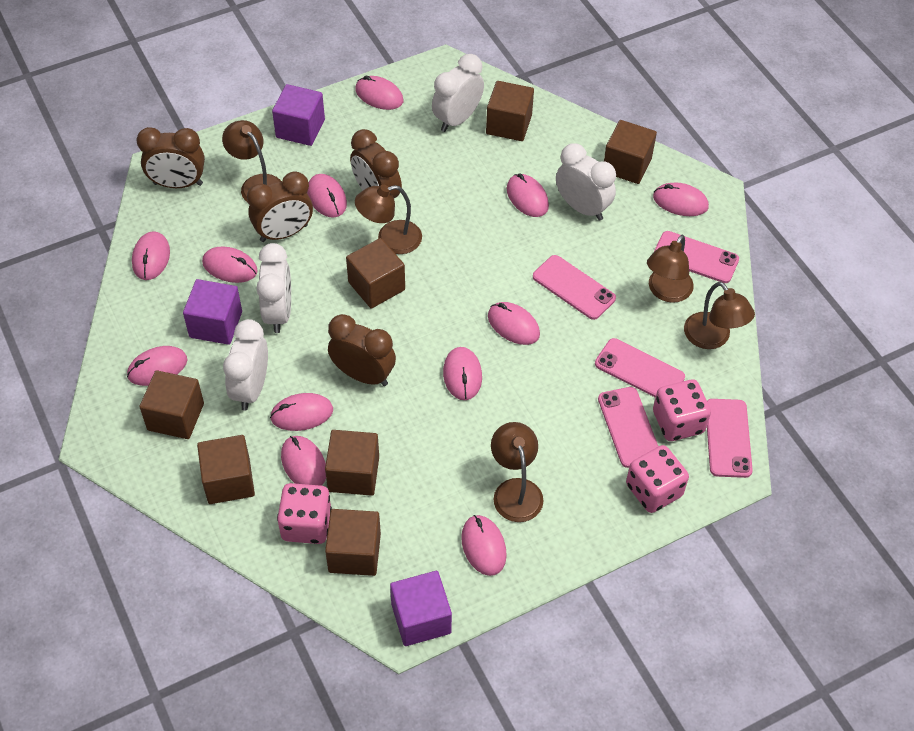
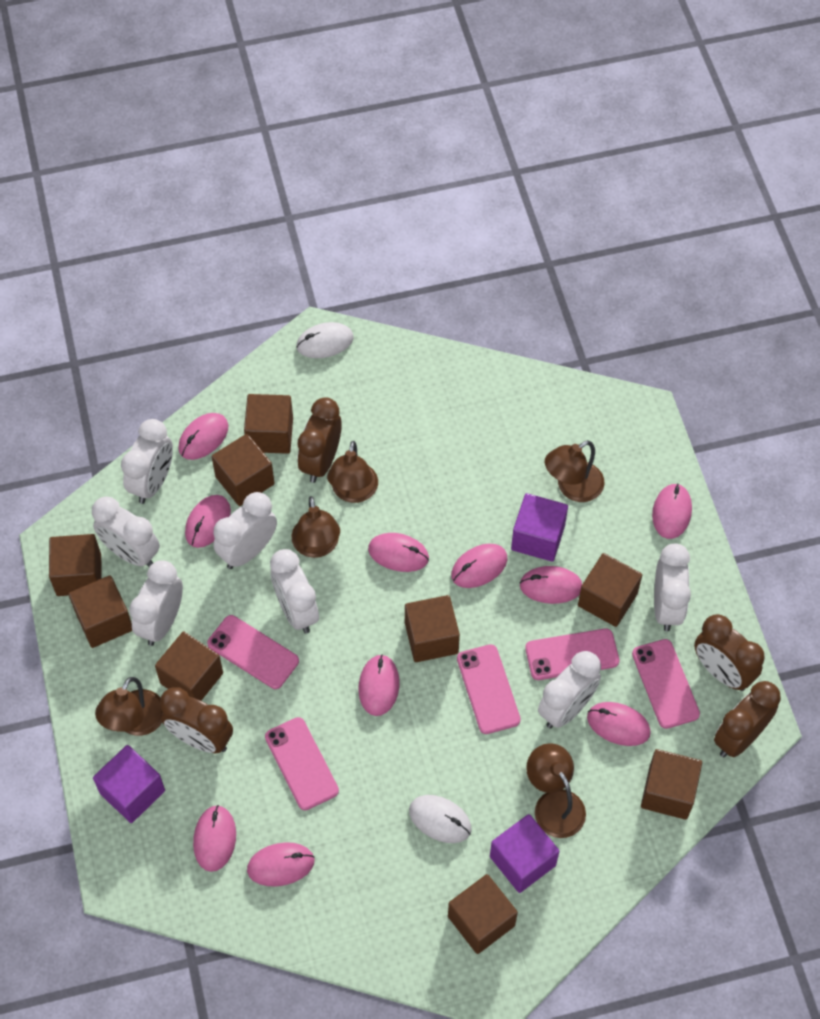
brown cube: [139,370,204,439] [197,435,255,504] [325,430,379,496] [325,509,381,576] [346,238,405,309] [486,81,534,141] [604,120,657,184] = 7 -> [49,534,101,596] [69,575,132,648] [155,631,223,701] [212,434,275,506] [244,394,293,454] [405,595,460,662] [448,874,518,954] [578,553,642,627] [641,749,702,820] = 9
pink dice: [277,483,332,544] [626,445,689,513] [653,380,711,441] = 3 -> none = 0
pink mouse: [127,346,187,386] [132,231,170,280] [202,246,258,283] [270,393,333,431] [281,436,326,486] [307,174,347,218] [355,76,403,110] [443,347,482,400] [461,515,507,576] [488,302,540,345] [507,173,549,217] [653,182,709,216] = 12 -> [178,413,228,460] [185,495,231,548] [193,805,236,872] [247,842,315,887] [358,654,399,716] [368,533,429,572] [451,544,507,588] [520,566,582,604] [587,702,651,746] [652,483,692,539] = 10
white clock: [223,319,268,411] [256,243,291,333] [432,54,484,132] [556,143,616,221] = 4 -> [92,496,160,567] [121,419,173,504] [129,560,183,646] [213,492,277,569] [270,549,319,634] [538,651,601,728] [654,543,691,631] = 7
white mouse: none = 0 -> [296,322,354,358] [409,795,472,843] = 2

